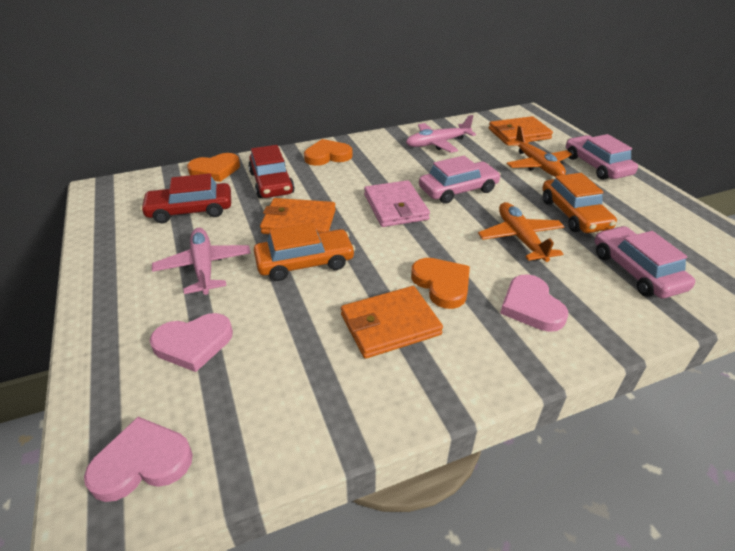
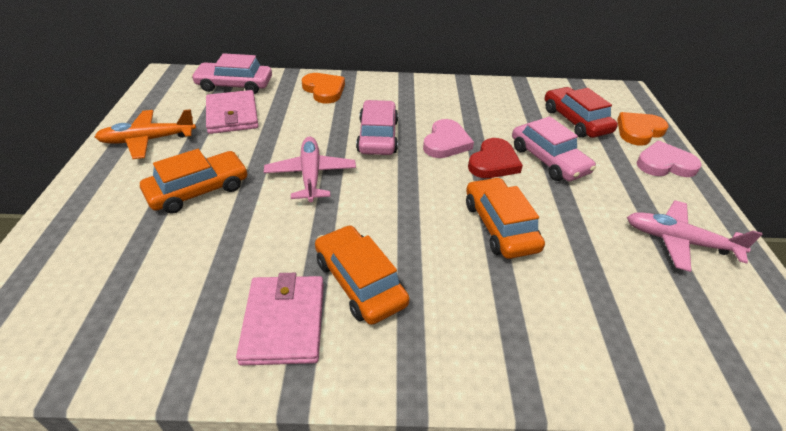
orange car: [254,222,355,281] [542,173,617,233] = 2 -> [140,149,248,214] [315,225,410,325] [466,177,545,259] = 3
orange heart: [187,153,240,182] [304,139,353,166] [411,258,470,309] = 3 -> [302,73,345,104] [617,112,669,146] = 2
orange plane: [478,202,565,262] [506,126,572,177] = 2 -> [95,109,196,159] = 1
orange wallet: [260,198,336,234] [341,286,443,359] [489,116,553,145] = 3 -> none = 0
pink heart: [84,417,193,502] [150,313,233,372] [500,274,568,332] = 3 -> [423,119,474,158] [636,141,702,177] = 2
pink wallet: [364,180,430,227] = 1 -> [206,90,258,134] [236,273,324,366] = 2
red car: [140,173,231,223] [248,145,295,198] = 2 -> [545,87,618,138] = 1
red heart: none = 0 -> [468,138,523,178] = 1

